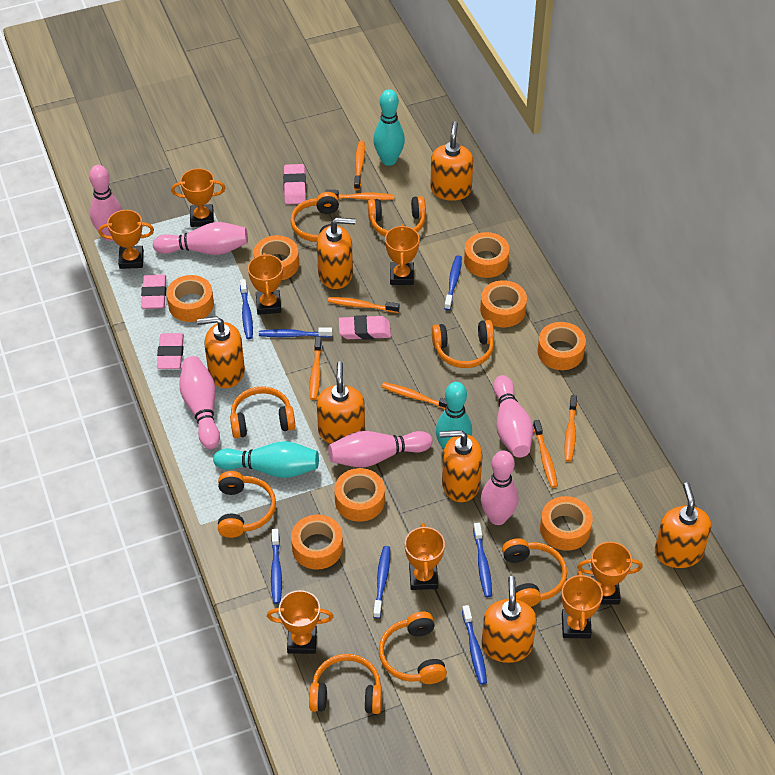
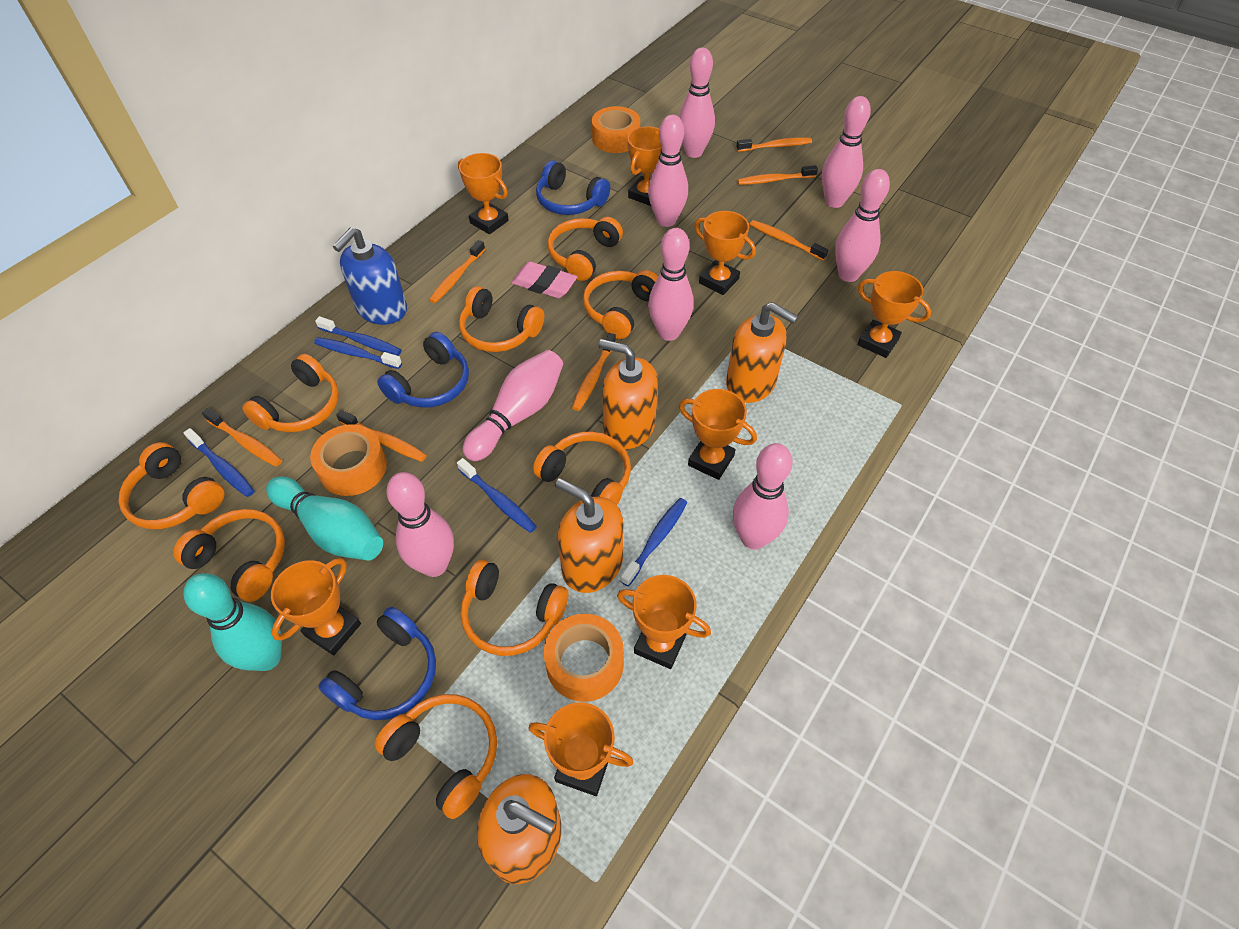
blue headphones: none = 0 -> [318,607,436,720] [377,332,469,408] [536,160,610,215] = 3
blue soap dispenser: none = 0 -> [333,227,407,325] = 1
blue toothbrush: [240,279,253,339] [259,327,332,338] [271,529,282,604] [373,546,390,619] [444,255,462,310] [462,605,487,685] [473,523,492,597] = 7 -> [183,428,255,497] [314,337,402,369] [315,316,402,356] [457,458,537,533] [621,498,687,586] = 5
orange headphones: [218,471,276,538] [230,386,295,438] [290,192,339,242] [309,654,382,714] [368,196,426,236] [379,611,447,684] [432,320,494,368] [502,538,567,607] = 8 -> [118,442,224,529] [173,509,285,602] [242,354,339,432] [375,694,497,819] [459,286,544,352] [460,560,568,656] [533,431,631,505] [547,217,623,281] [583,270,658,339] = 9
orange soap dispenser: [197,316,245,388] [317,217,356,289] [317,361,365,444] [430,121,473,201] [440,430,483,502] [481,576,537,663] [655,482,711,568] = 7 -> [477,774,562,884] [555,478,623,593] [598,339,658,449] [726,302,798,403] = 4
orange tape: [167,275,214,322] [254,235,299,280] [291,514,343,570] [334,468,385,522] [464,232,509,278] [480,280,527,327] [538,322,586,370] [540,496,593,551] = 8 -> [310,424,387,496] [544,614,624,702] [592,106,640,153] = 3
pink bowling pin: [89,165,122,241] [153,222,248,255] [179,356,220,449] [328,431,433,467] [481,450,519,525] [493,375,533,457] = 6 -> [387,472,454,577] [462,350,563,461] [648,115,688,227] [648,228,694,341] [679,47,715,158] [733,443,793,550] [822,96,871,208] [835,169,890,282] = 8
pink eraser: [141,274,166,309] [157,333,184,369] [283,164,306,205] [339,315,391,340] = 4 -> [511,262,577,298] = 1
turquoise bowling pin: [213,441,319,478] [373,89,405,166] [436,382,472,450] = 3 -> [183,573,282,671] [266,476,383,561] = 2

